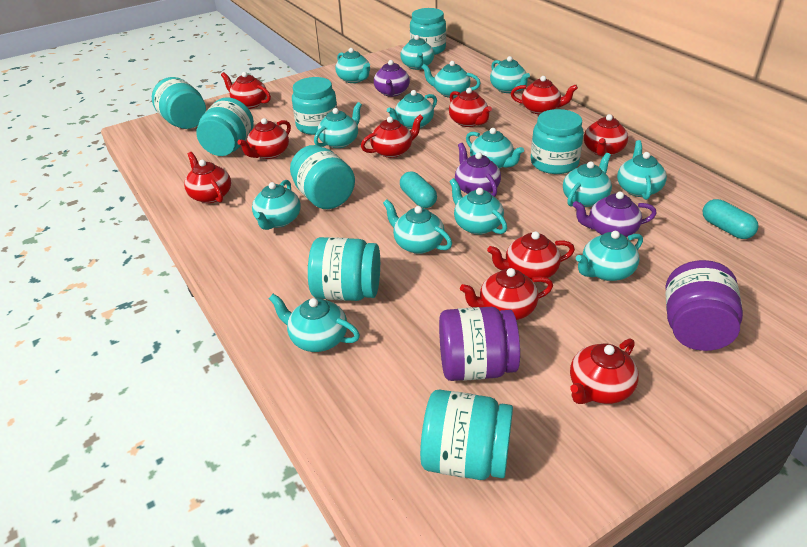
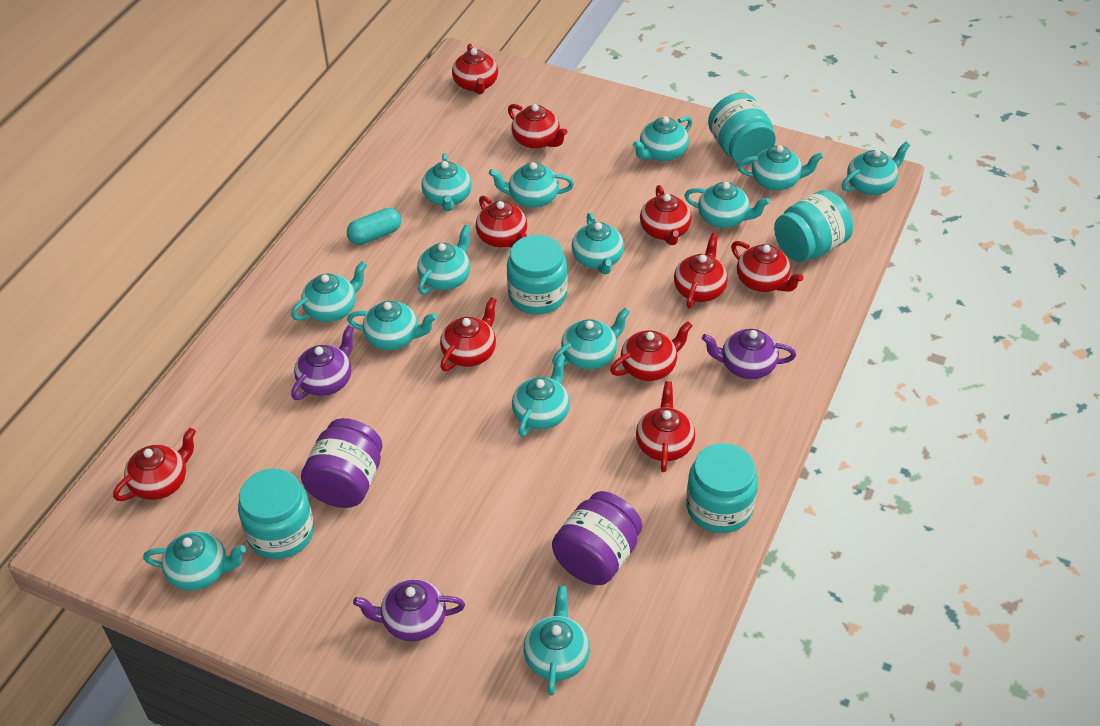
turquoise capsule: [400,171,437,208] [702,199,759,239] = 2 -> [347,208,401,245] = 1
turquoise jar: [152,77,206,129] [196,97,254,156] [290,145,355,209] [292,77,337,135] [308,237,380,301] [410,8,446,55] [420,390,513,480] [531,109,584,174] = 8 -> [238,468,314,559] [507,235,568,315] [686,443,758,533] [708,93,776,165] [774,190,853,262] = 5

